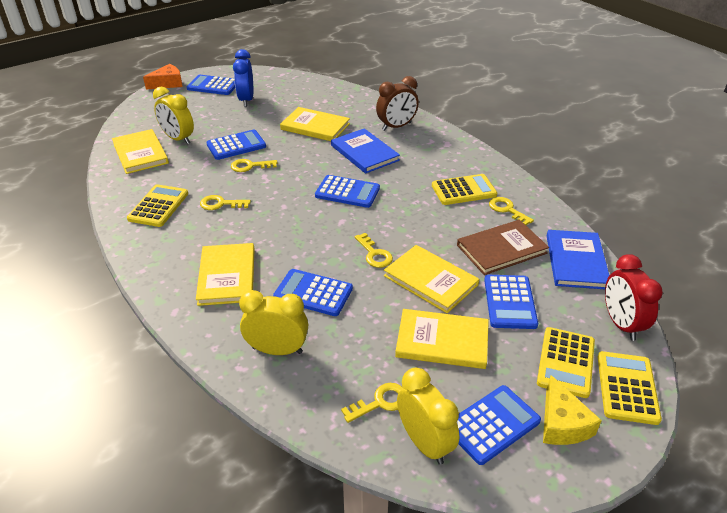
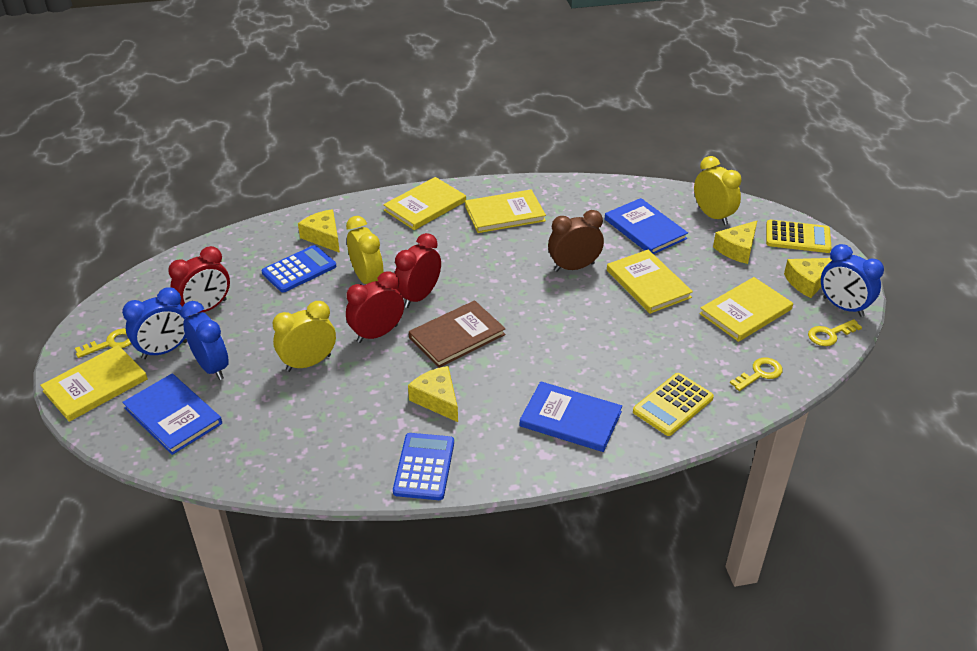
blue book: [331,128,400,174] [547,230,610,289] = 2 -> [122,374,222,455] [519,381,622,452] [605,198,688,254] = 3
blue calculator: [187,75,235,95] [206,130,266,160] [273,269,353,316] [315,175,380,208] [457,385,541,465] [484,275,538,329] = 6 -> [262,245,336,293] [393,433,454,500] = 2
blue clock: [233,49,253,107] = 1 -> [122,287,188,359] [181,301,229,380] [821,244,884,317] = 3
orange cheese: [143,64,183,90] = 1 -> none = 0
red clock: [605,254,663,341] = 1 -> [168,246,230,317] [346,271,404,343] [395,233,441,308] = 3
yellow calculator: [127,184,188,227] [432,174,497,205] [537,327,595,398] [598,351,662,425] = 4 -> [633,373,714,436] [766,220,832,253] = 2
yellow cheese: [543,375,602,445] = 1 -> [298,209,340,253] [408,366,458,422] [713,221,757,264] [784,258,832,298] = 4
yellow key: [200,195,251,210] [231,159,277,172] [341,383,403,423] [355,233,393,268] [489,197,534,225] = 5 -> [75,328,132,358] [730,358,783,391] [808,319,862,346] = 3

